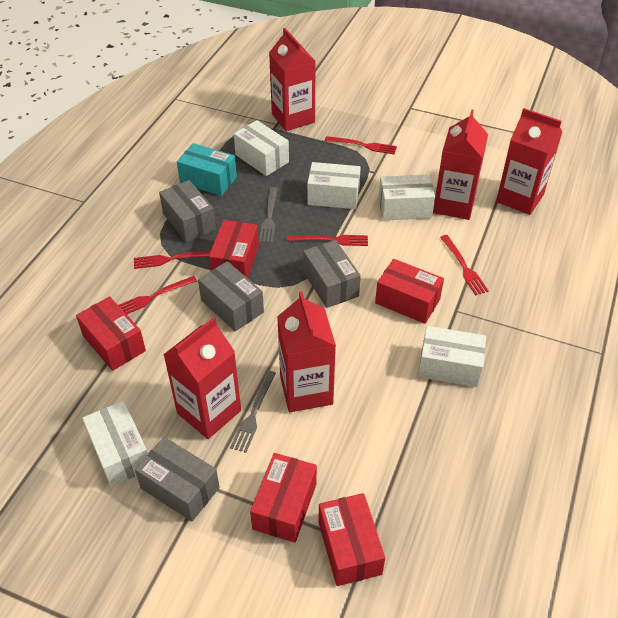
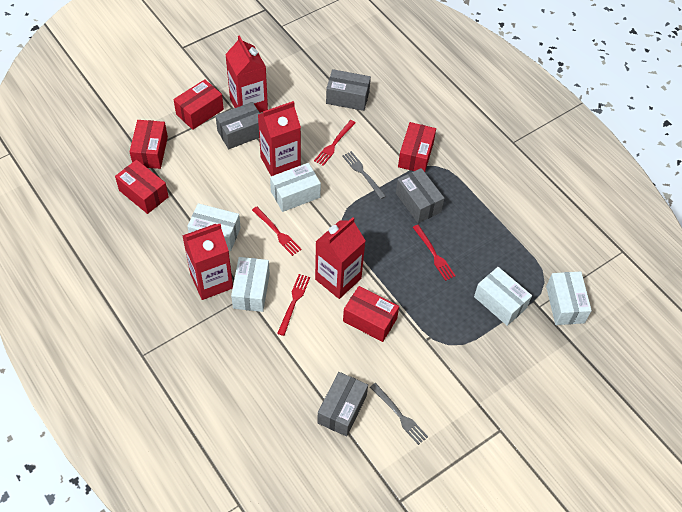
red carton: [163,317,241,439] [269,28,316,131] [277,291,336,412] [433,110,488,220] [496,108,562,215] = 5 -> [182,224,233,300] [225,35,268,113] [258,101,301,176] [315,217,366,299] = 4
red fork: [118,276,197,314] [134,251,211,269] [287,235,368,246] [325,136,397,155] [440,235,489,295] = 5 -> [252,206,302,256] [277,274,310,336] [314,120,355,166] [413,225,456,281] = 4
turquoise box: [177,143,237,196] = 1 -> none = 0

